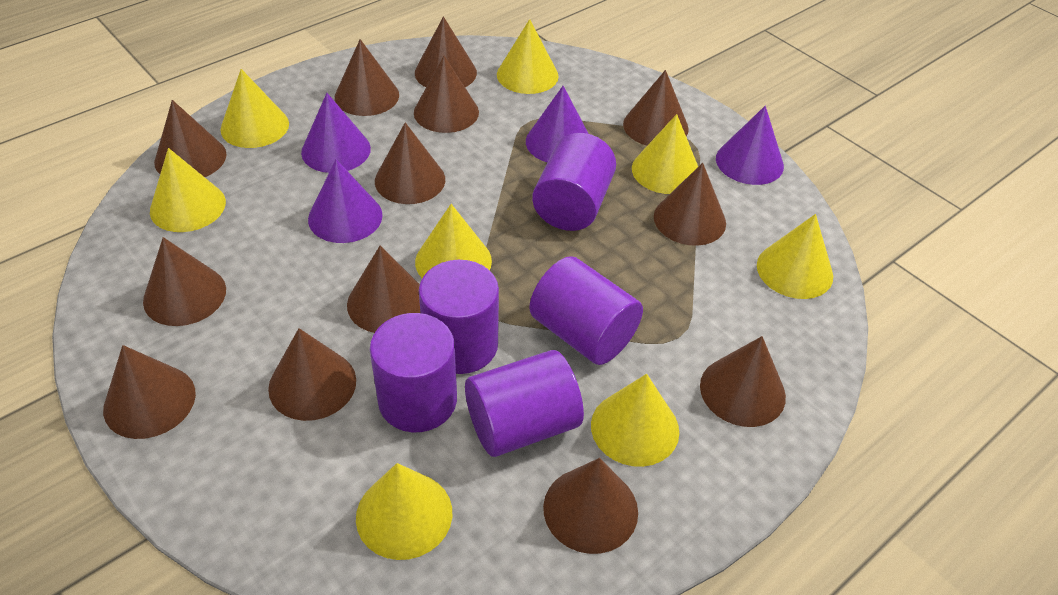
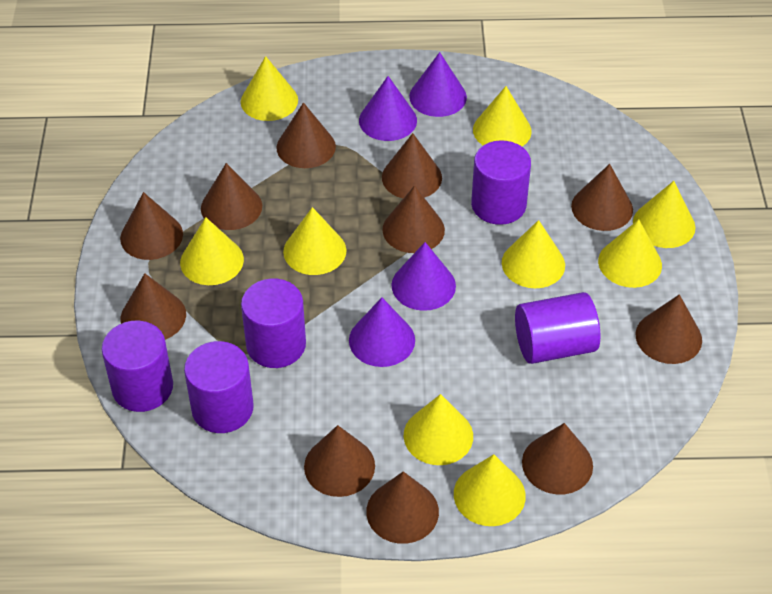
brown cone: [103,345,196,439] [143,237,226,326] [154,100,227,177] [268,328,356,421] [335,39,399,116] [347,246,420,333] [375,122,445,204] [414,56,479,133] [415,16,477,87] [543,458,638,554] [623,70,689,146] [654,163,726,246] [700,336,786,427] = 13 -> [120,192,183,260] [121,273,186,340] [201,163,262,230] [277,102,336,168] [304,425,375,497] [366,471,439,544] [382,133,442,198] [383,186,445,253] [522,423,593,495] [571,164,633,231] [636,294,702,364] = 11
yellow cone: [150,148,226,232] [220,69,289,148] [356,463,452,560] [415,204,492,278] [497,19,559,94] [591,374,679,467] [632,114,698,194] [757,214,833,299] = 8 -> [180,217,244,285] [241,56,298,121] [283,207,347,275] [404,394,473,465] [454,454,526,526] [473,86,532,146] [502,220,565,288] [598,219,662,288] [633,181,695,248] = 9

